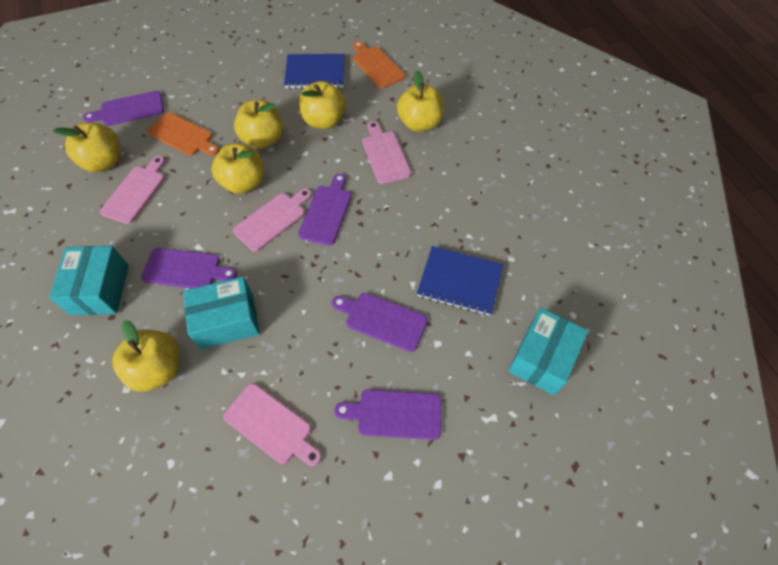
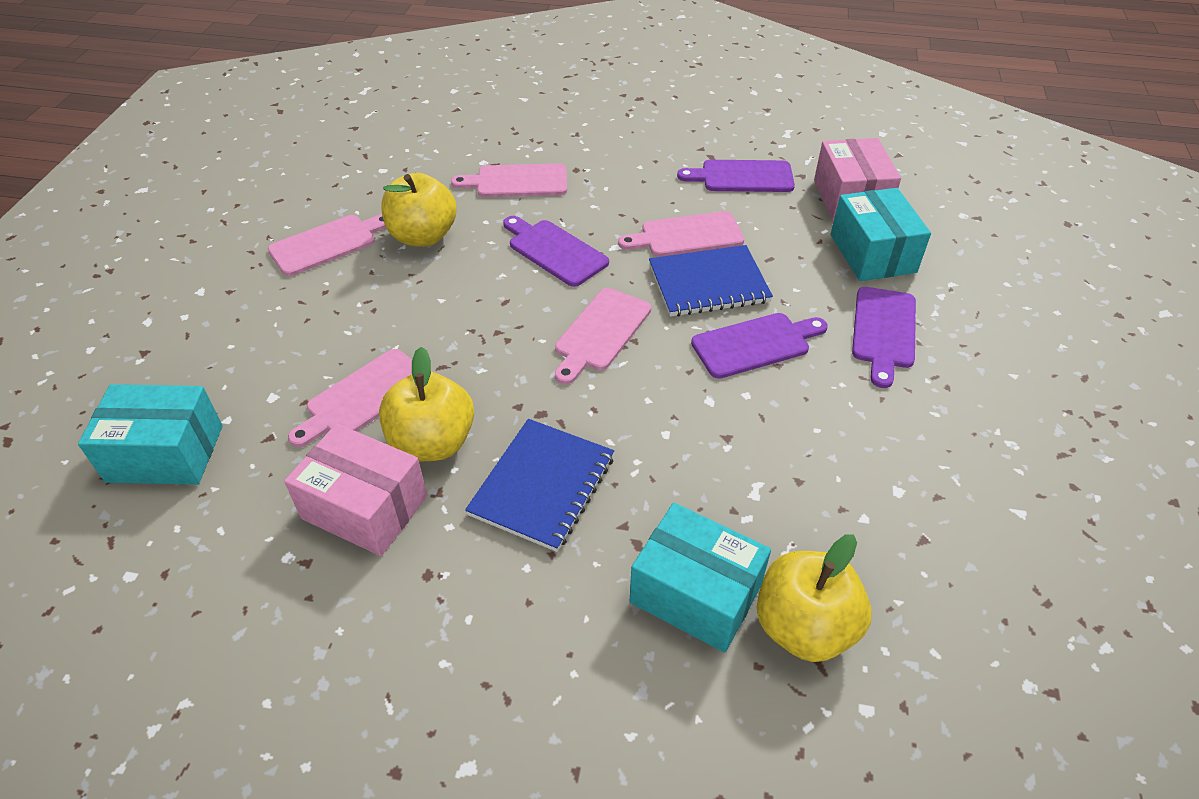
orange cutting board: [147,112,219,156] [353,41,405,89] = 2 -> none = 0
pink box: none = 0 -> [284,424,427,556] [814,138,901,221] = 2
pink cutting board: [100,156,165,224] [223,384,322,466] [233,188,312,252] [362,121,411,184] = 4 -> [268,214,386,276] [288,349,412,447] [451,163,567,197] [555,288,651,384] [618,211,744,257] = 5
purple cutting board: [83,91,164,126] [141,248,237,288] [298,173,352,245] [332,293,428,352] [334,389,442,440] = 5 -> [503,216,609,287] [677,160,795,192] [691,313,828,379] [852,287,916,388] = 4
yellow apple: [53,123,120,172] [112,320,180,392] [212,144,264,194] [234,100,284,149] [299,81,346,129] [397,70,444,132] = 6 -> [379,347,474,462] [381,173,457,247] [756,534,872,662] = 3

